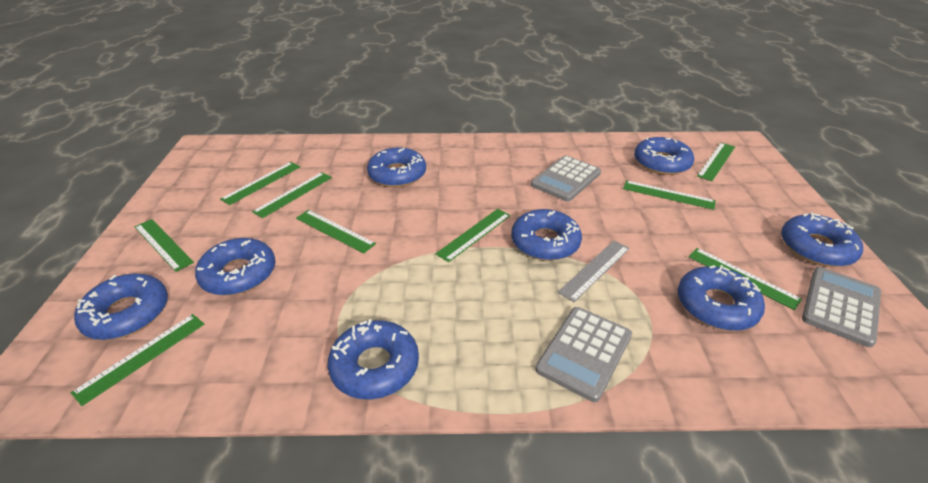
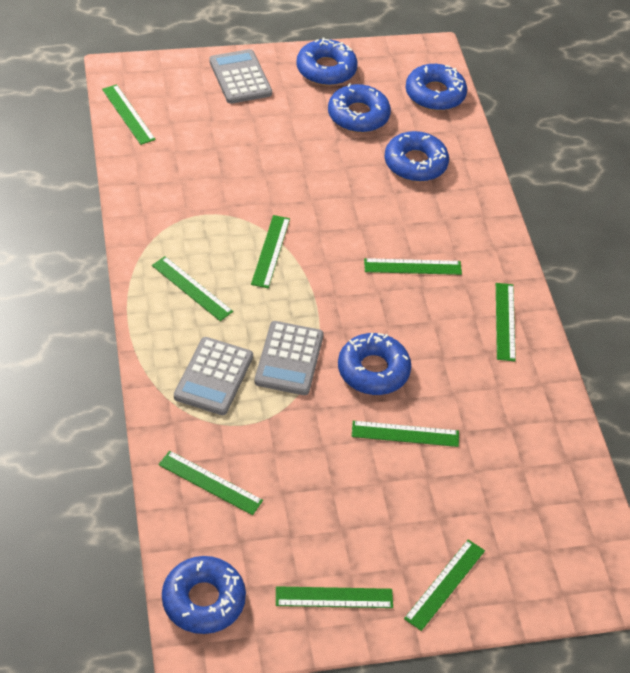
blue donut: [74,274,168,340] [195,238,275,296] [328,319,419,400] [367,148,426,187] [511,209,582,261] [634,137,694,175] [678,265,765,331] [781,212,863,267] = 8 -> [162,556,246,634] [296,38,358,86] [328,83,391,133] [338,333,411,395] [385,131,449,182] [406,64,467,111] = 6
grey ruler: [558,241,630,302] = 1 -> none = 0

